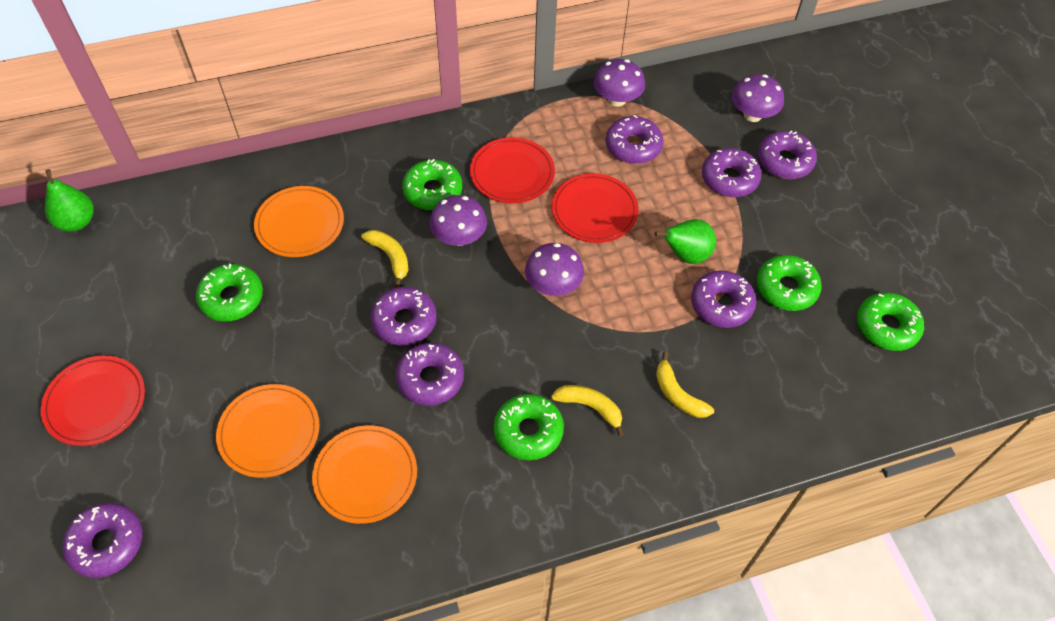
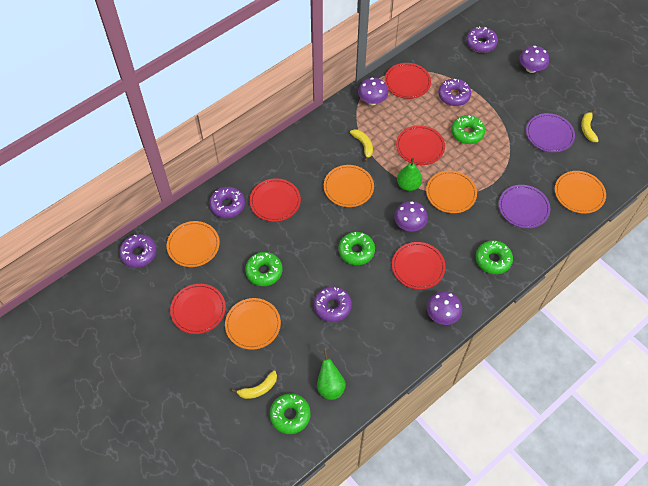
orange plate: [216,384,319,478] [254,186,344,257] [312,425,417,524] = 3 -> [167,221,220,267] [225,298,281,350] [324,165,374,207] [426,171,477,213] [555,171,606,214] = 5
purple donut: [63,503,142,578] [371,287,437,346] [396,343,464,406] [606,115,664,164] [691,270,756,328] [702,148,761,197] [758,130,817,179] = 7 -> [119,234,157,268] [209,187,245,218] [314,286,352,322] [438,79,471,106] [466,26,498,53] = 5
purple plate: none = 0 -> [499,185,551,228] [526,113,575,152] = 2
red plate: [41,356,145,446] [470,137,555,203] [551,173,639,243] = 3 -> [170,284,226,334] [250,178,301,222] [385,63,431,99] [392,242,446,290] [396,125,445,165] = 5

